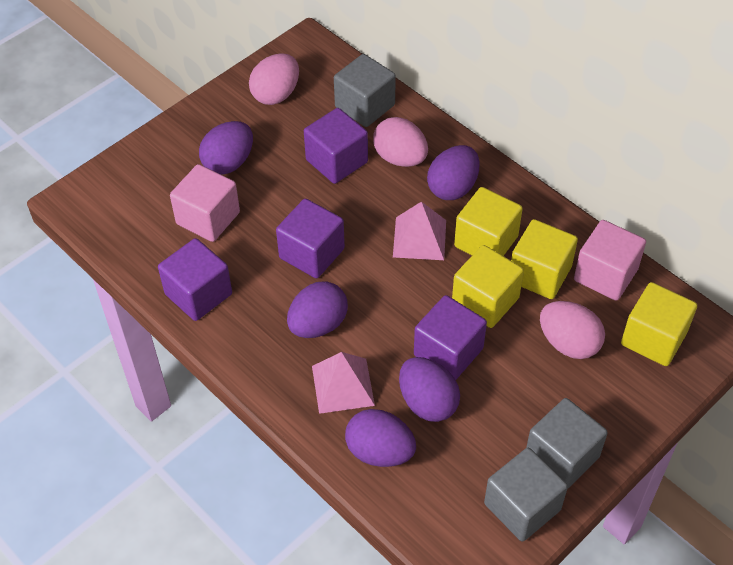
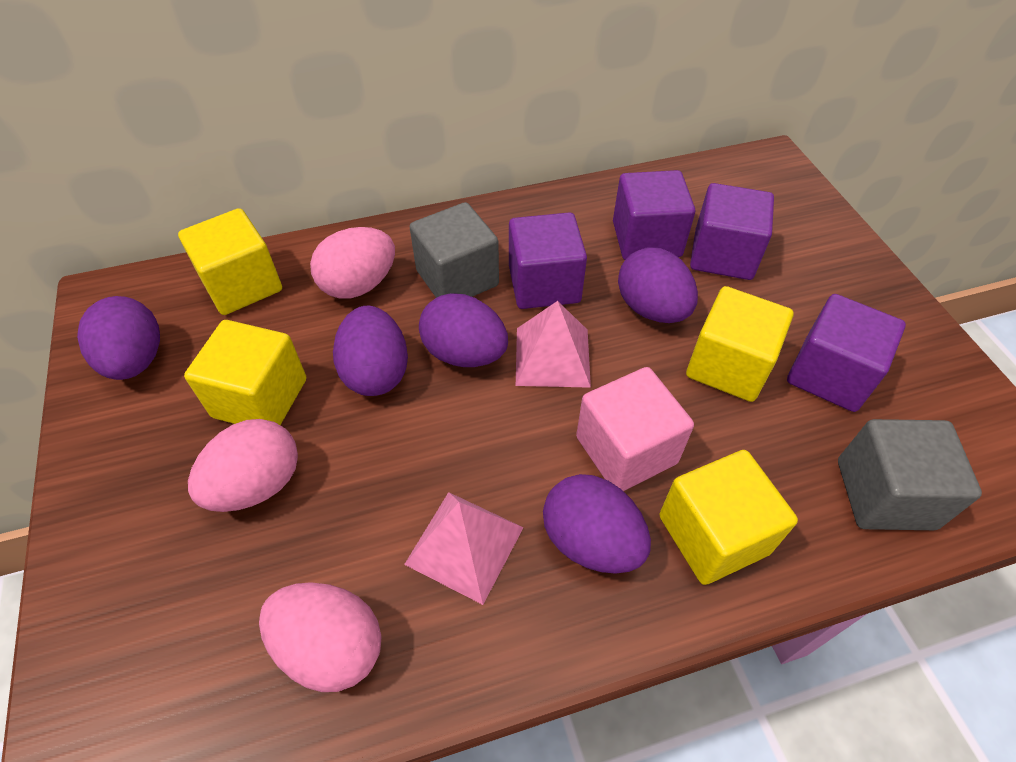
grey cube: [334,54,396,127] [484,448,568,542] [526,398,608,489] = 3 -> [410,202,499,298] [838,419,982,530] = 2
pink cube: [170,164,240,242] [574,220,646,301] = 2 -> [576,367,694,491] = 1

